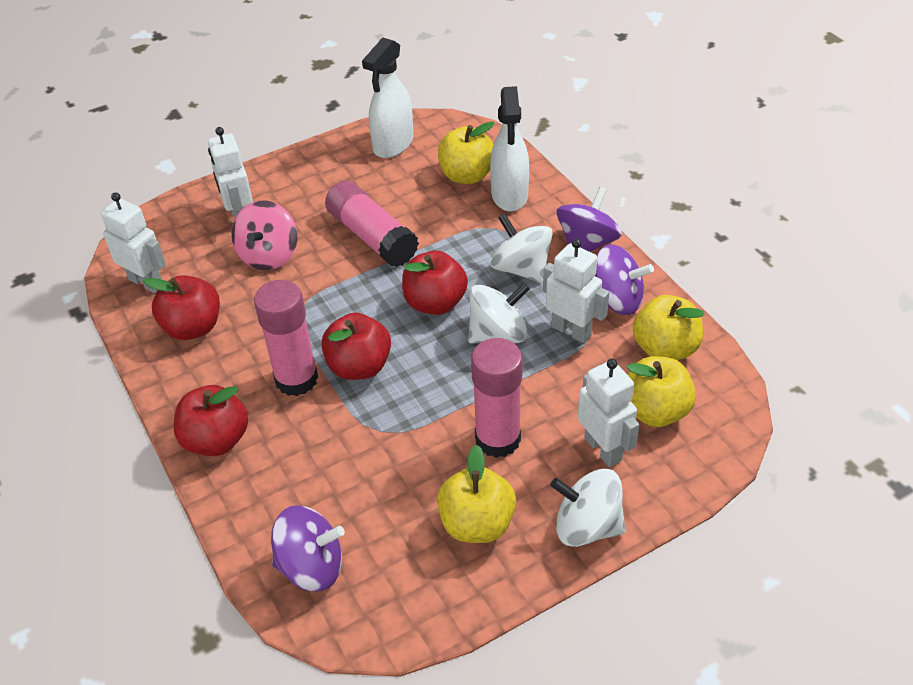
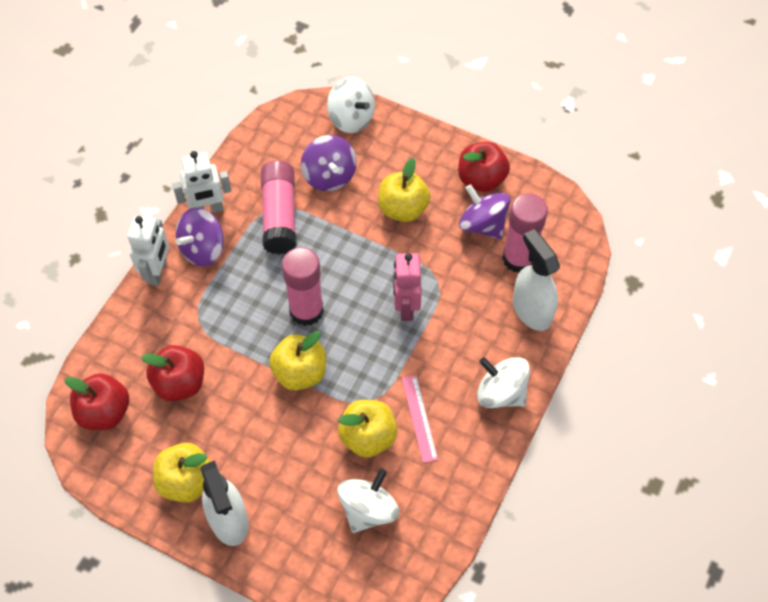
pink robot: none = 0 -> [393,253,422,321] = 1
pink ruler: none = 0 -> [402,375,438,463] = 1
pink spinning top: [231,201,297,270] = 1 -> none = 0
red apple: [144,275,220,340] [174,385,248,456] [321,313,391,380] [402,251,468,315] = 4 -> [64,373,129,430] [141,345,204,401] [458,142,510,192] = 3
white robot: [101,192,166,293] [208,127,253,218] [543,239,609,343] [578,358,639,467] = 4 -> [128,216,169,286] [172,151,232,213] = 2

